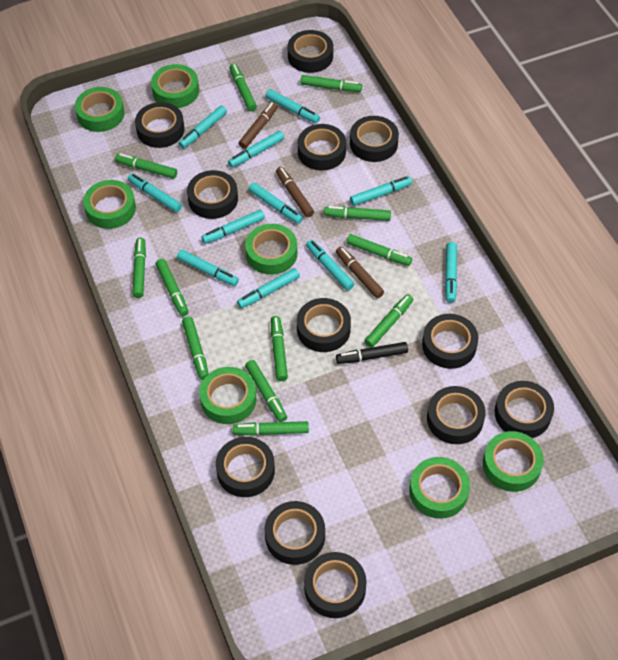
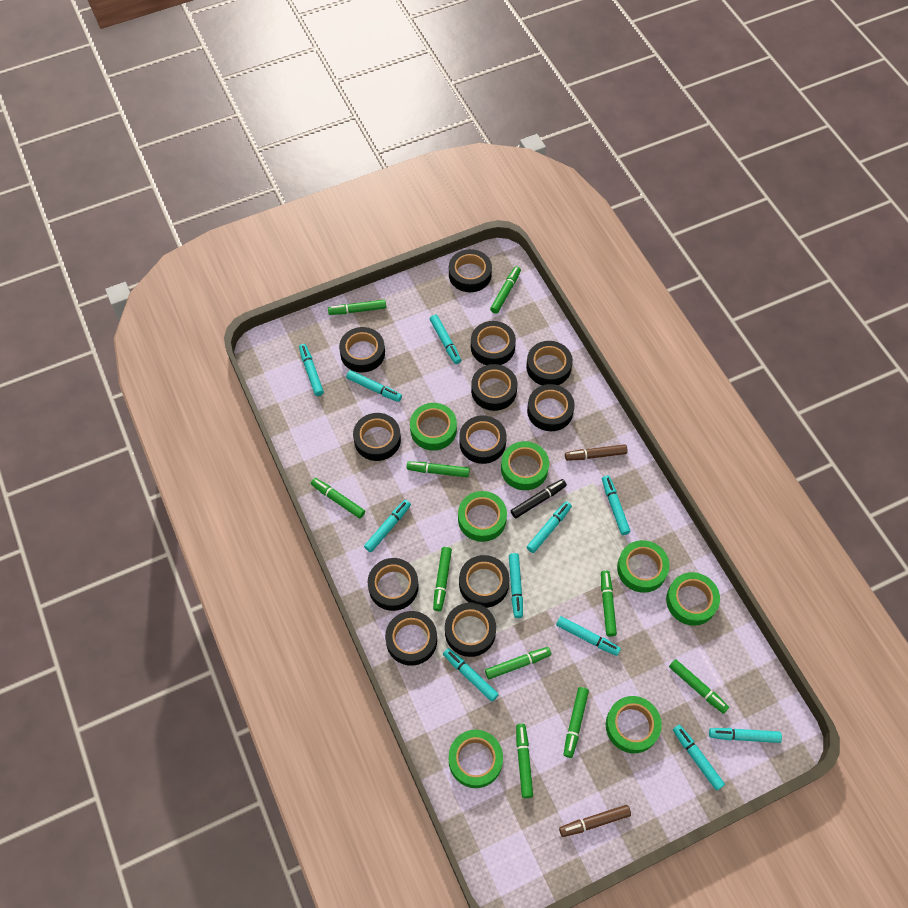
brown marker: [238,102,278,149] [276,167,314,217] [336,246,384,298] = 3 -> [559,805,631,837] [565,444,628,461] = 2
green marker: [115,153,177,179] [132,238,146,298] [156,259,189,316] [182,317,209,380] [230,64,257,111] [233,421,309,436] [245,360,287,422] [271,316,288,381] [300,75,362,92] [324,206,391,221] [347,234,412,266] [364,294,413,348] = 12 -> [311,478,365,519] [328,300,386,315] [407,461,470,477] [433,547,452,611] [485,647,551,679] [490,266,521,314] [516,724,533,798] [564,687,589,758] [601,570,617,637] [669,659,729,714] = 10

